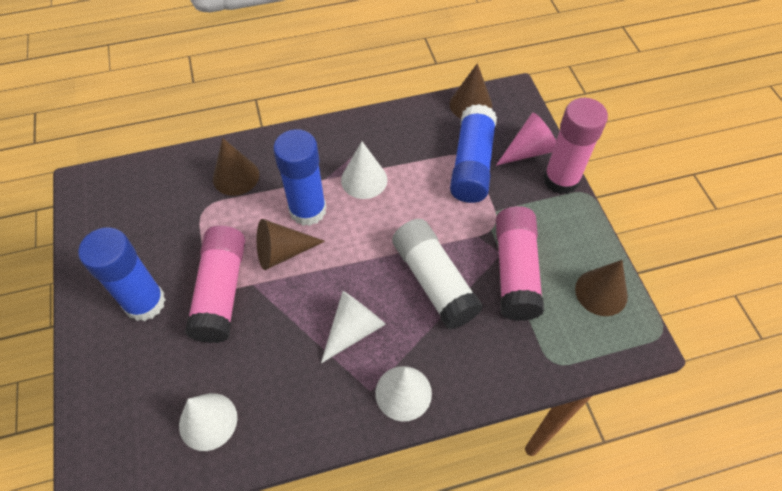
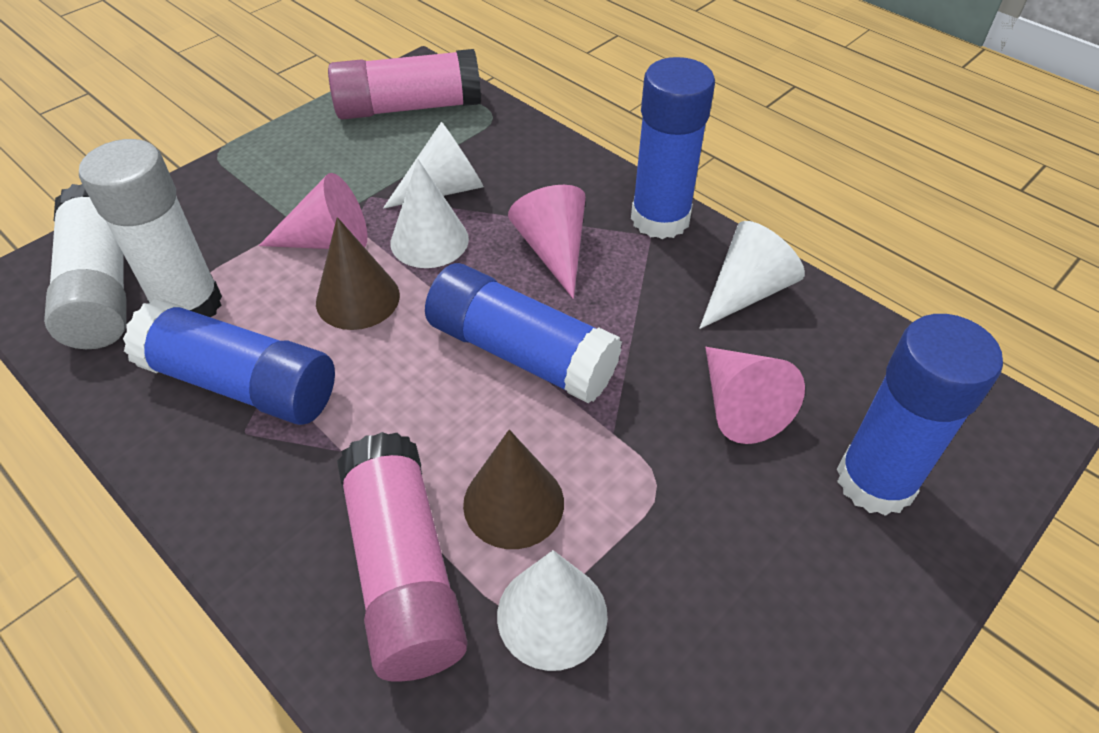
blue glue stick: [78,227,166,321] [273,129,327,226] [450,104,497,203] = 3 -> [123,299,335,425] [425,263,622,404] [631,57,715,239] [837,314,1003,516] = 4
brown cone: [213,138,259,196] [257,219,325,270] [450,63,492,119] [575,260,628,316] = 4 -> [316,217,400,330] [463,430,564,549] = 2
pink cone: [496,113,556,166] = 1 -> [259,173,367,249] [508,185,586,299] [705,347,805,444] = 3
pink glue stick: [185,226,245,343] [496,206,544,321] [543,98,608,194] = 3 -> [328,49,481,120] [337,432,468,682] = 2
white glue stick: [392,219,483,330] = 1 -> [44,184,127,349] [79,139,222,317] = 2

